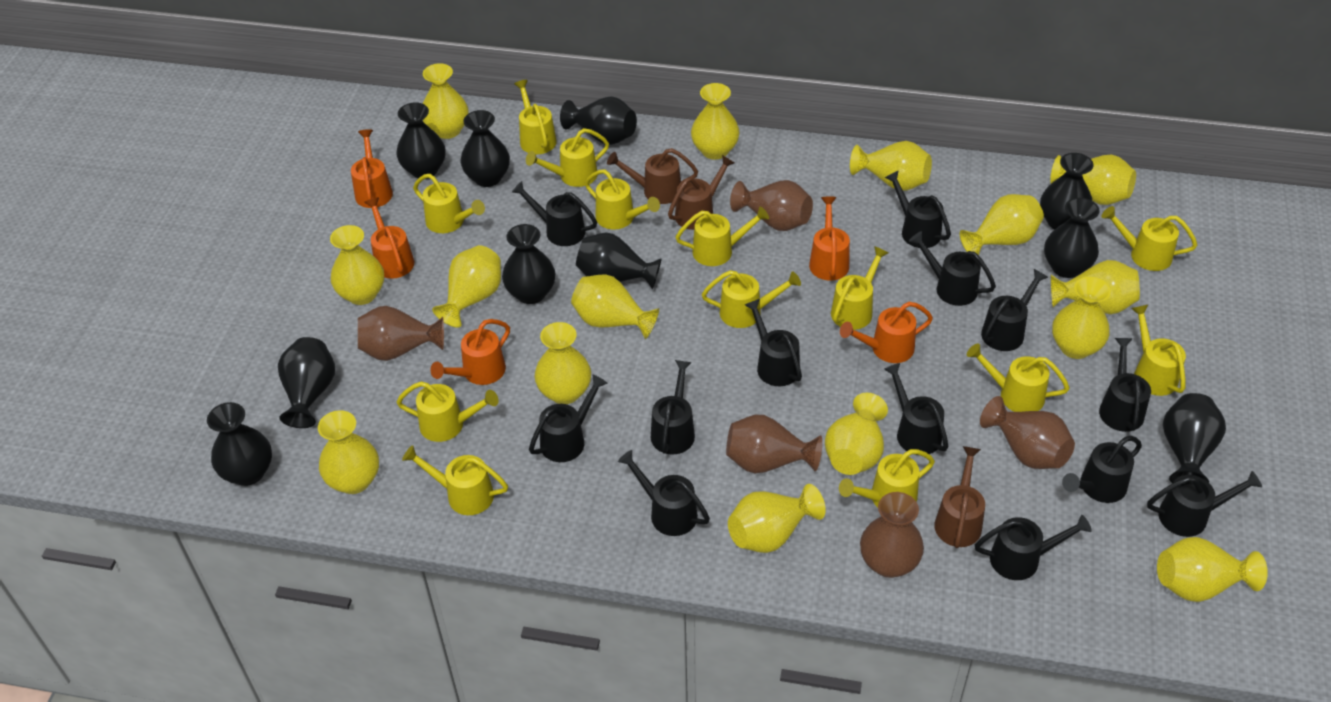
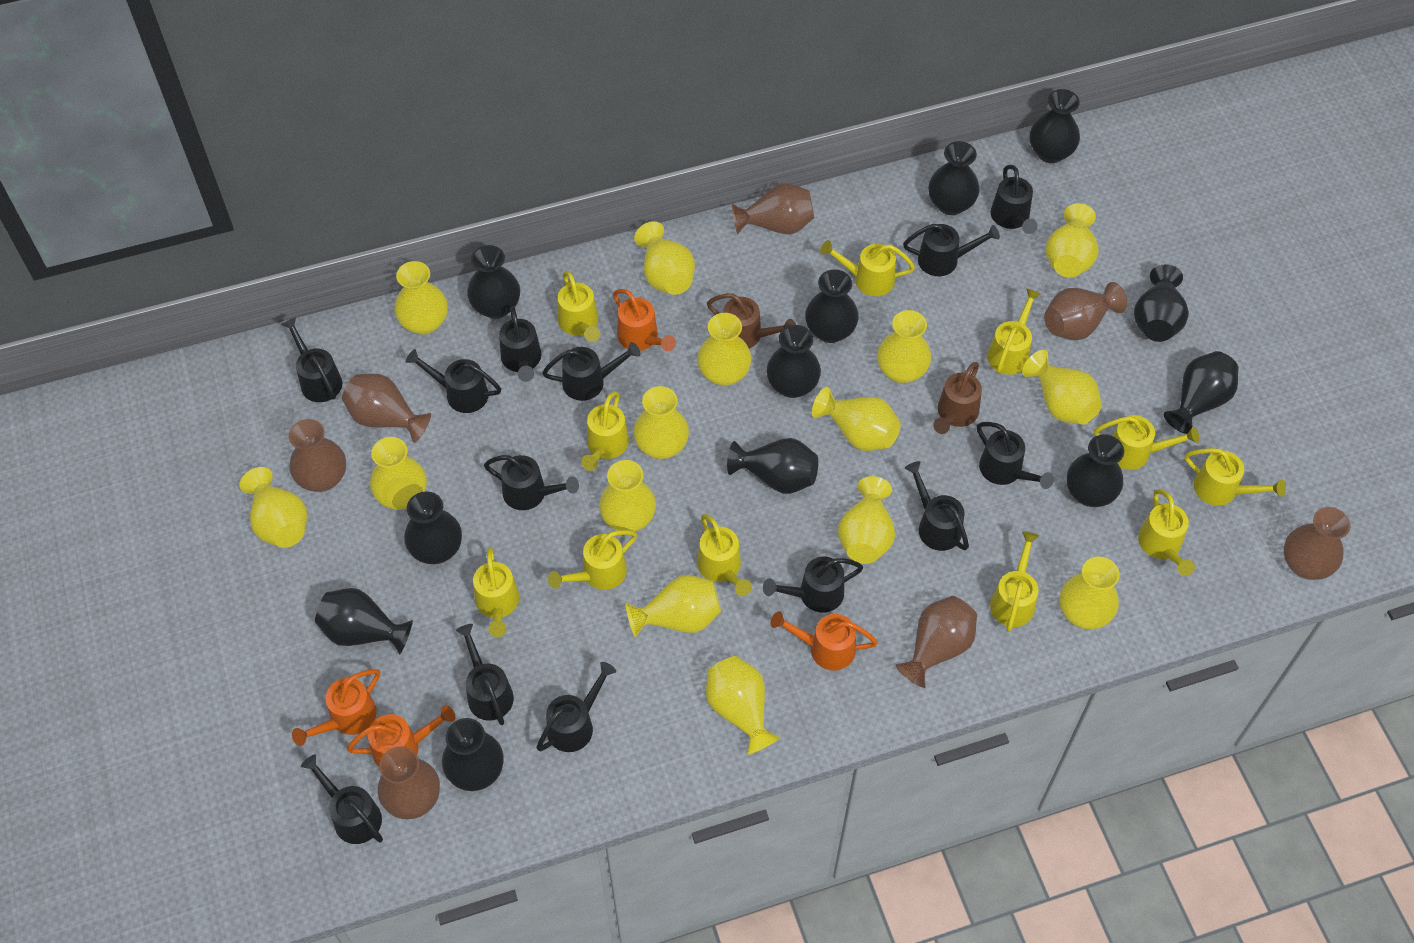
black vase: [207,402,272,486] [278,337,335,428] [396,102,445,179] [461,110,510,187] [502,224,555,304] [560,96,637,145] [576,233,662,290] [1040,153,1094,230] [1044,198,1100,278] [1163,393,1226,484] = 10 -> [315,588,413,655] [404,491,462,564] [442,718,504,791] [467,245,520,319] [727,438,818,494] [766,325,821,398] [805,269,859,343] [928,141,980,215] [1030,89,1080,163] [1066,434,1124,507] [1134,264,1189,342] [1164,351,1238,434] = 12
brown vase: [358,306,444,361] [726,415,822,473] [730,180,813,231] [860,492,924,578] [980,396,1075,469] = 5 -> [289,419,346,492] [342,374,431,443] [378,746,440,819] [732,183,814,235] [896,596,977,688] [1044,282,1127,341] [1284,507,1350,580] = 7
brown watering can: [607,148,698,204] [668,155,735,230] [934,446,985,548] = 3 -> [707,293,796,349] [933,362,982,434] = 2
orange watering can: [351,129,393,208] [364,197,414,279] [430,319,510,385] [809,196,850,281] [840,302,933,363] = 5 -> [292,669,380,746] [347,705,455,766] [613,289,676,351] [770,611,878,670] = 4
yellow watering can: [396,381,499,442] [402,445,508,515] [413,174,485,233] [514,80,557,154] [526,128,609,187] [585,169,660,230] [676,206,769,266] [702,270,801,328] [831,246,889,330] [839,449,935,507] [967,344,1070,412] [1101,206,1197,271] [1131,305,1186,396] = 13 -> [473,547,519,637] [548,530,637,590] [558,271,600,342] [581,391,629,471] [697,514,752,596] [820,240,915,296] [987,288,1041,375] [990,531,1039,632] [1094,415,1199,470] [1138,489,1195,576] [1184,448,1286,506] = 11

